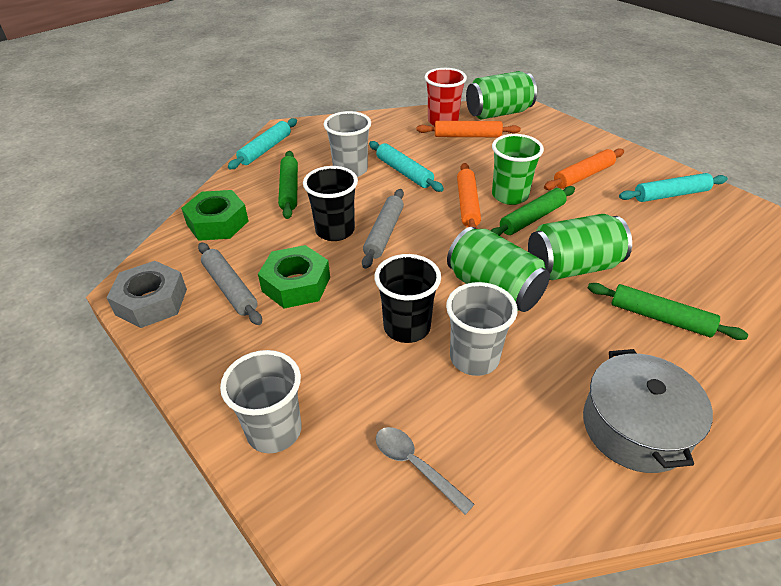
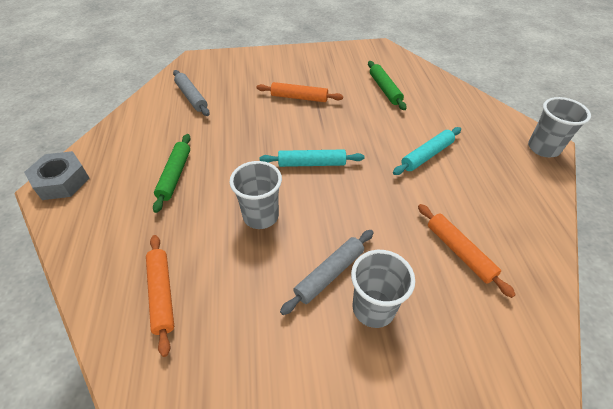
black cup: [303,166,358,241] [374,254,441,343] = 2 -> none = 0
green can: [447,227,550,312] [466,71,537,119] [528,214,632,280] = 3 -> none = 0
green cup: [492,134,544,205] = 1 -> none = 0
green nut: [181,190,248,241] [258,245,330,309] = 2 -> none = 0
green rolling pin: [278,151,298,219] [491,186,575,236] [588,283,748,340] = 3 -> [153,134,191,213] [368,61,407,110] = 2
grey pot: [583,349,713,473] = 1 -> none = 0
grey spoon: [376,427,475,515] = 1 -> none = 0
red cup: [424,68,467,126] = 1 -> none = 0
turquoise rolling pin: [228,118,297,169] [369,141,444,192] [619,173,728,202] = 3 -> [260,149,365,167] [393,127,461,175] = 2

